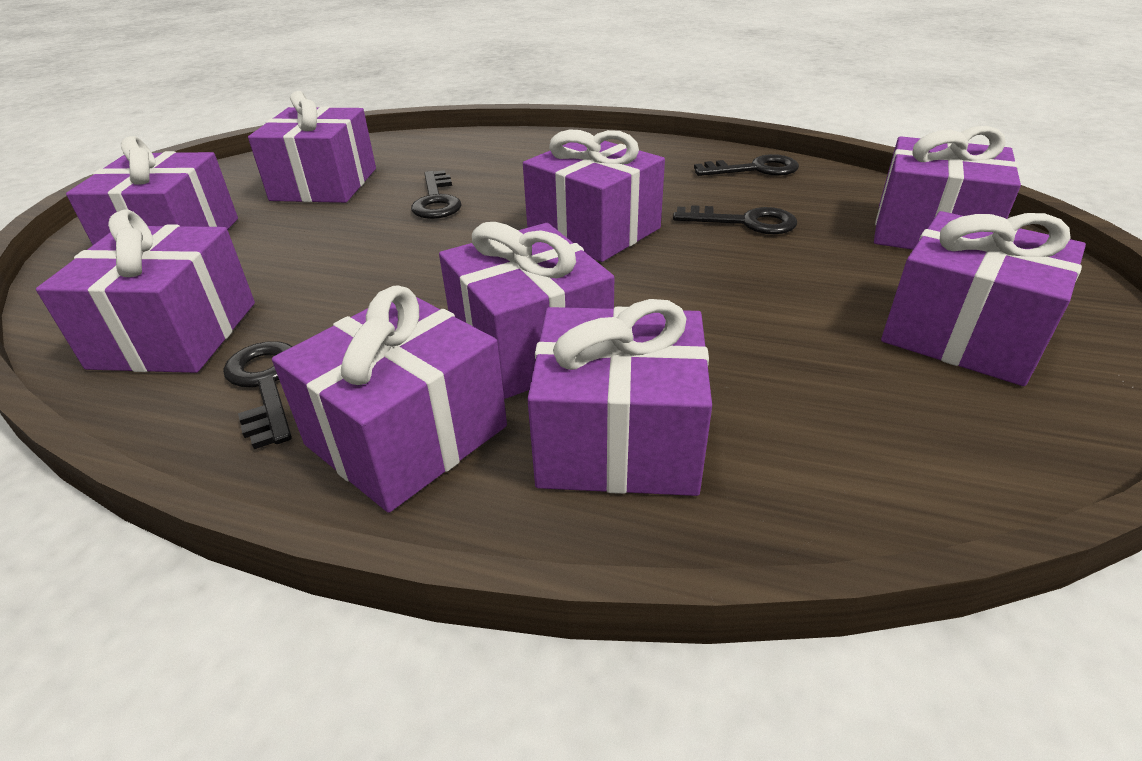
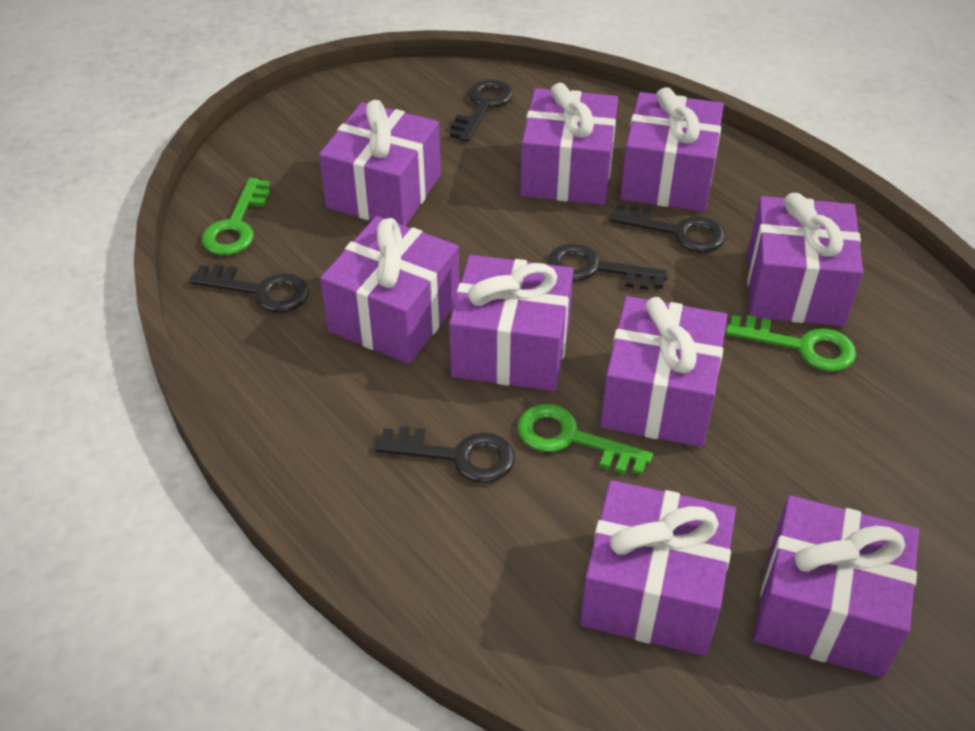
black key: [223,341,292,449] [411,170,462,219] [673,205,797,234] [694,154,799,176] = 4 -> [189,264,309,313] [375,426,515,483] [450,79,513,142] [548,243,669,290] [609,205,726,253] = 5
green key: none = 0 -> [202,178,270,255] [517,404,653,475] [725,315,856,372] = 3

